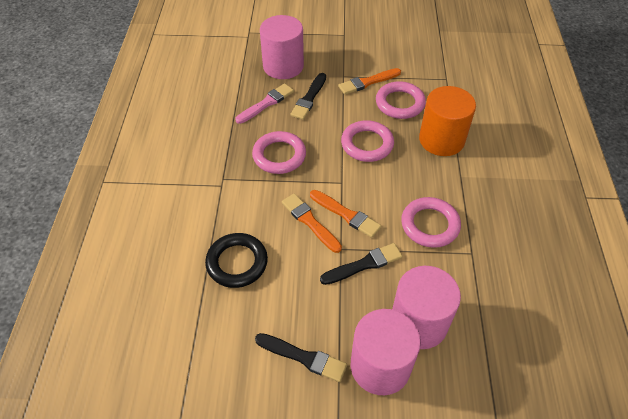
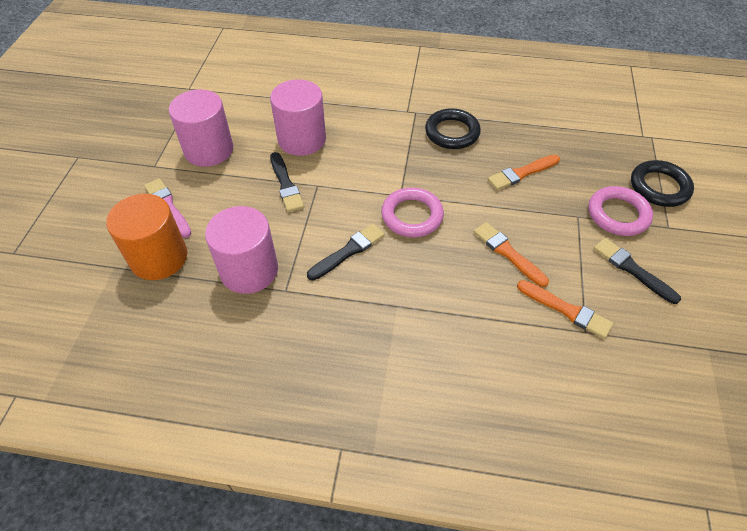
black ring: [205,233,268,288] = 1 -> [425,108,481,149] [631,160,694,207] = 2
pink ring: [252,131,306,174] [341,120,394,162] [376,81,426,119] [401,197,461,248] = 4 -> [381,187,444,238] [589,186,653,236] = 2

